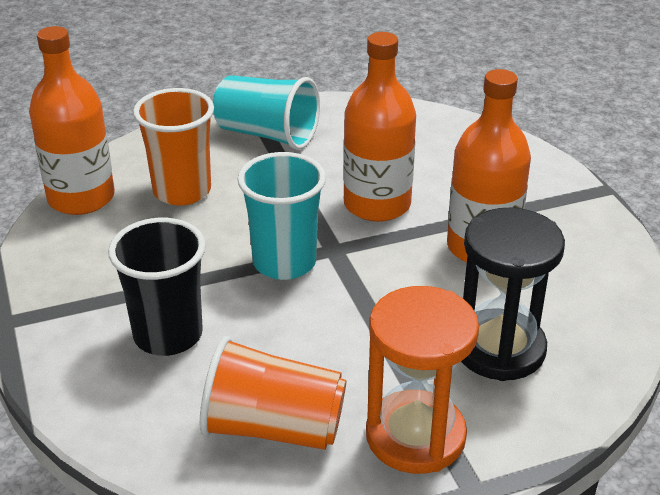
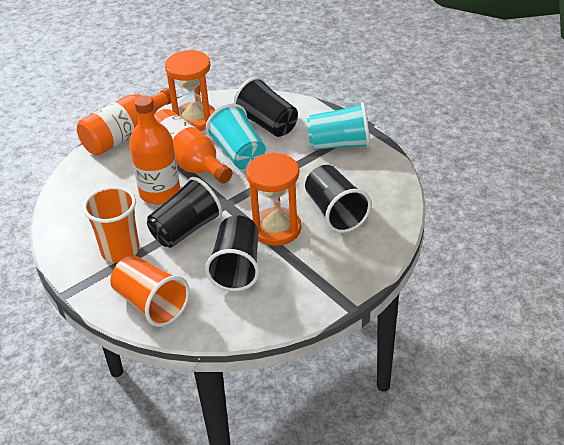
black cup: [108,218,206,356] = 1 -> [147,177,222,248] [205,215,259,291] [233,77,298,137] [305,165,371,233] = 4
black hourglass: [461,208,565,381] = 1 -> none = 0
orange hourglass: [366,286,479,474] = 1 -> [165,50,215,131] [246,152,301,246] = 2

